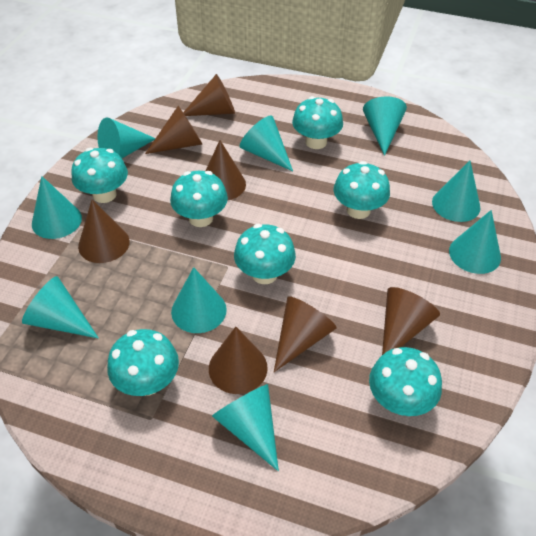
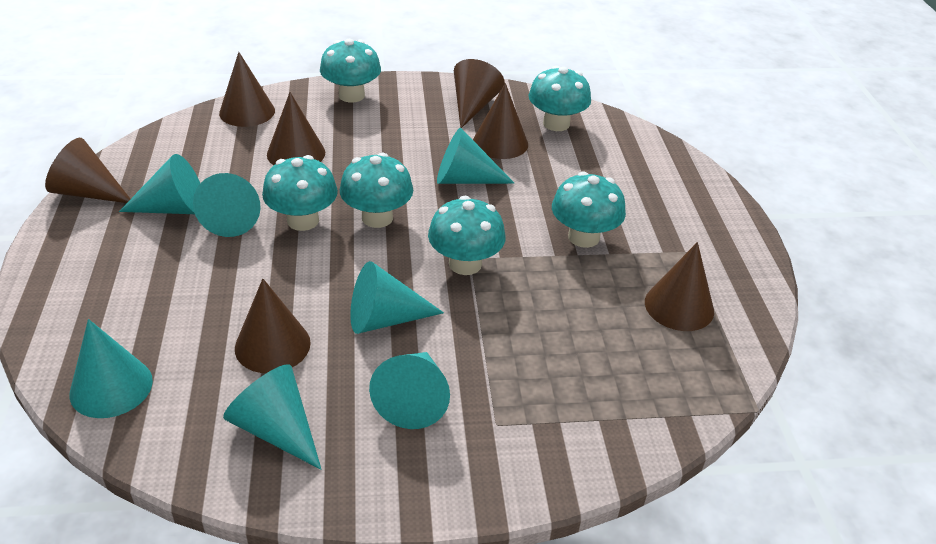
turquoise cone: [22,276,99,338] [32,176,82,239] [97,117,155,158] [171,267,227,333] [212,384,279,471] [240,115,293,171] [363,96,407,156] [432,160,481,222] [449,210,501,274] = 9 -> [70,319,153,418] [119,154,200,214] [193,173,261,237] [223,364,321,470] [350,261,444,334] [369,352,450,429] [437,128,515,184] = 7
turquoise mushroom: [71,148,128,203] [107,329,179,396] [170,171,228,227] [234,224,296,284] [292,96,343,149] [333,161,390,219] [369,347,442,416] = 7 -> [262,155,338,231] [320,39,381,102] [340,153,413,228] [428,196,506,275] [528,66,591,131] [552,172,626,248] = 6

